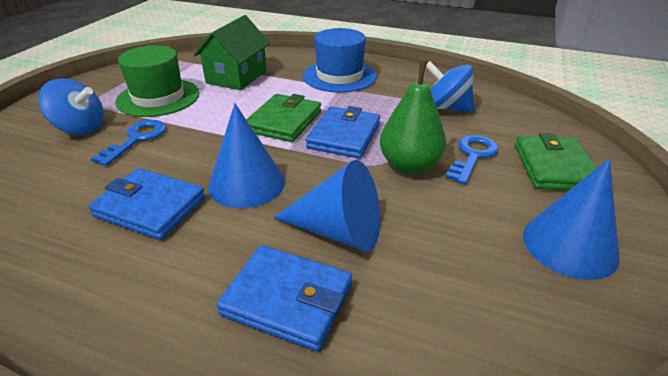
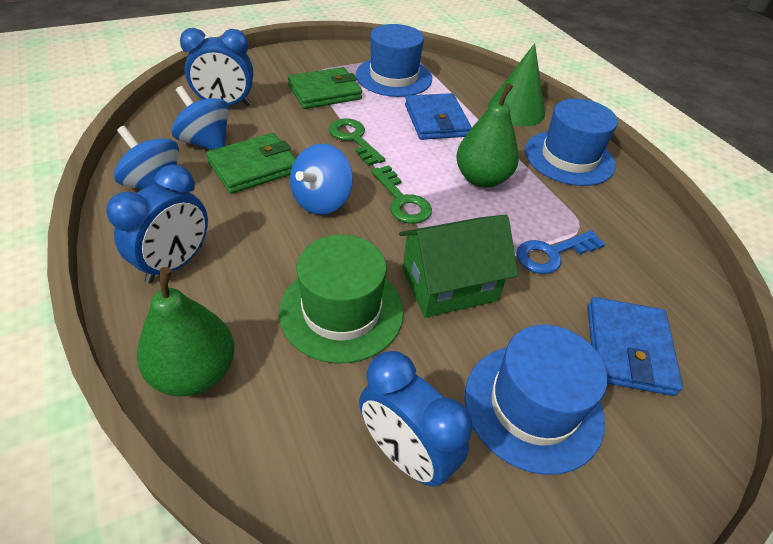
blue clock: none = 0 -> [106,165,208,283] [180,28,253,106] [359,351,472,487] = 3
blue cone: [208,103,285,208] [273,160,380,252] [523,158,620,280] = 3 -> none = 0
blue hat: [303,28,377,93] = 1 -> [356,24,432,97] [465,325,608,475] [525,98,618,186] = 3
blue key: [91,120,166,166] [445,135,499,184] = 2 -> [516,230,605,274] = 1
blue spinning top: [39,78,104,135] [426,61,474,112] = 2 -> [114,126,179,189] [171,86,229,150] [290,144,353,215] = 3
blue wallet: [88,168,205,240] [217,245,352,352] [306,106,380,159] = 3 -> [405,93,472,140] [587,297,683,396] = 2
green cone: none = 0 -> [488,43,545,126] = 1
green key: none = 0 -> [329,119,385,166] [371,165,432,224] = 2
green pear: [380,61,446,174] = 1 -> [137,267,234,396] [456,83,519,188] = 2

